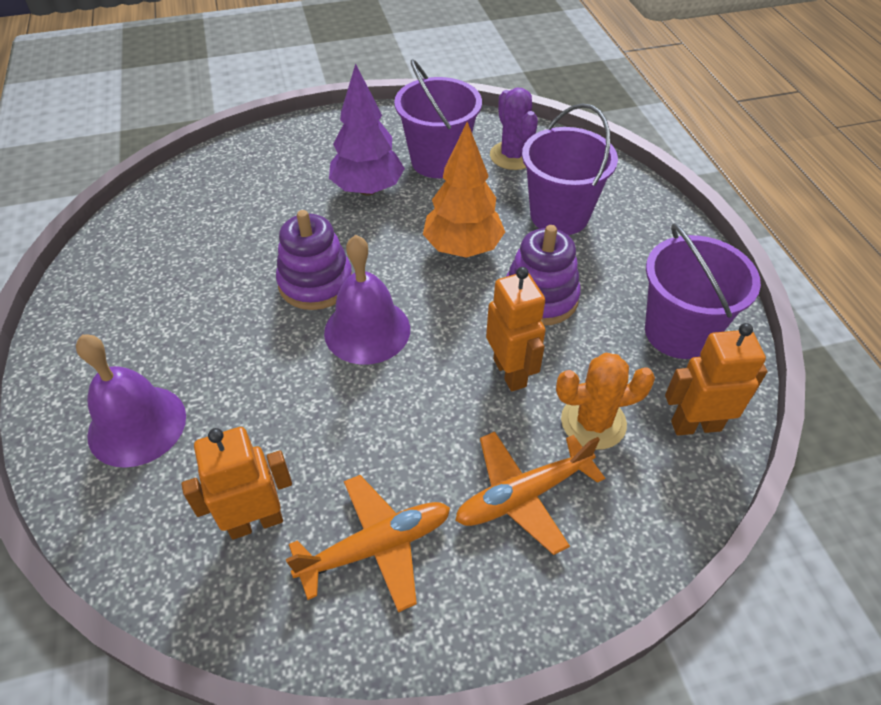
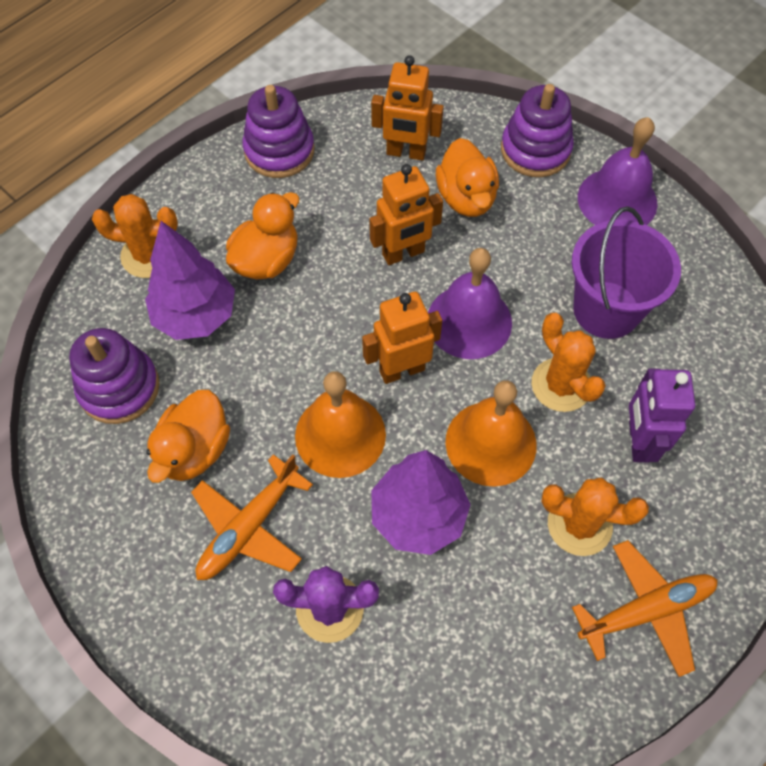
orange bell: none = 0 -> [295,371,386,478] [445,380,537,487] = 2
orange cactus: [556,353,655,450] = 1 -> [92,194,178,278] [531,313,606,412] [541,477,649,556] = 3
orange duck: none = 0 -> [146,390,230,483] [226,192,299,280] [436,138,499,217] = 3
orange tree: [423,122,505,258] = 1 -> none = 0
purple bucket: [394,59,482,178] [522,103,618,235] [645,223,761,359] = 3 -> [572,207,681,339] = 1
purple robot: none = 0 -> [629,369,695,462] = 1
purple stacking toy: [276,210,352,310] [506,225,581,326] = 2 -> [69,328,159,424] [242,85,314,178] [501,84,574,177] = 3
purple tree: [329,64,405,196] = 1 -> [145,221,235,340] [371,450,471,555] = 2

